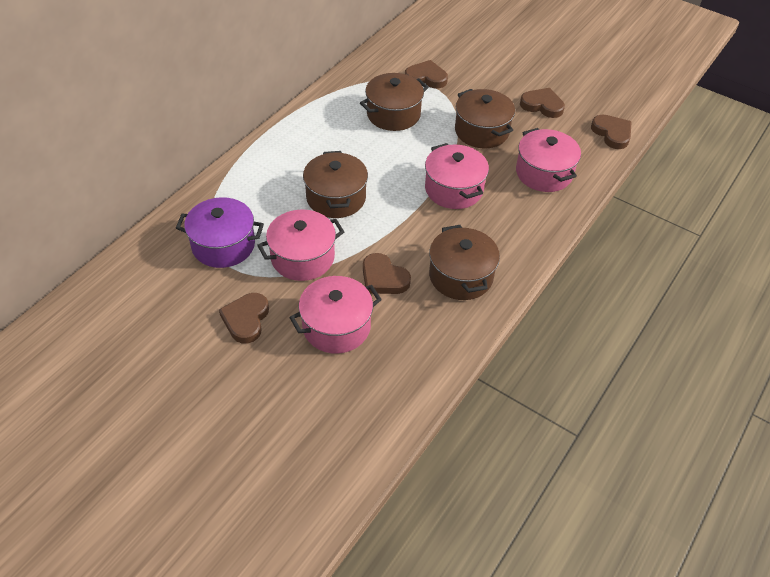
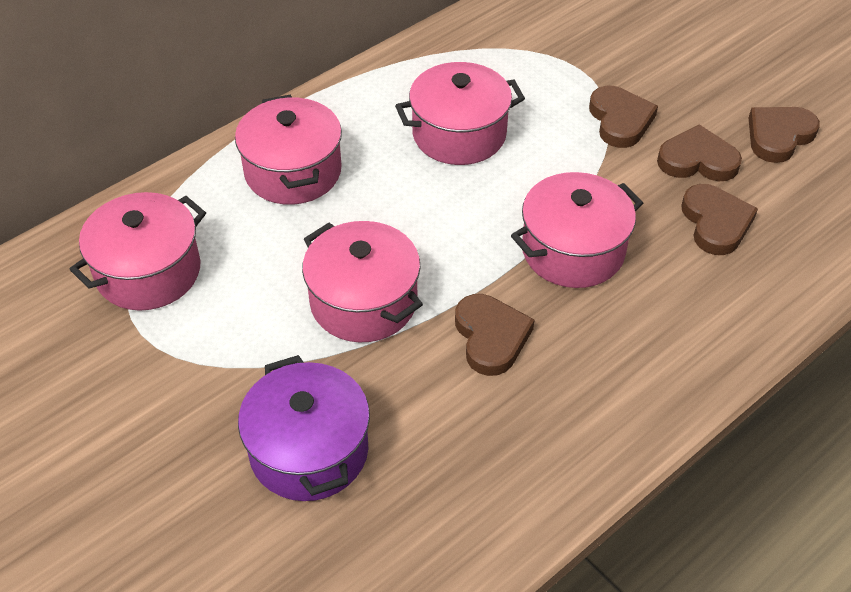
brown pot: [303,151,368,218] [360,73,429,131] [429,225,500,300] [455,89,515,148] = 4 -> none = 0
pink pot: [257,209,344,281] [289,276,382,354] [425,143,489,209] [516,128,581,192] = 4 -> [69,192,206,311] [235,95,342,205] [302,221,423,342] [395,62,525,165] [511,172,643,288] = 5

